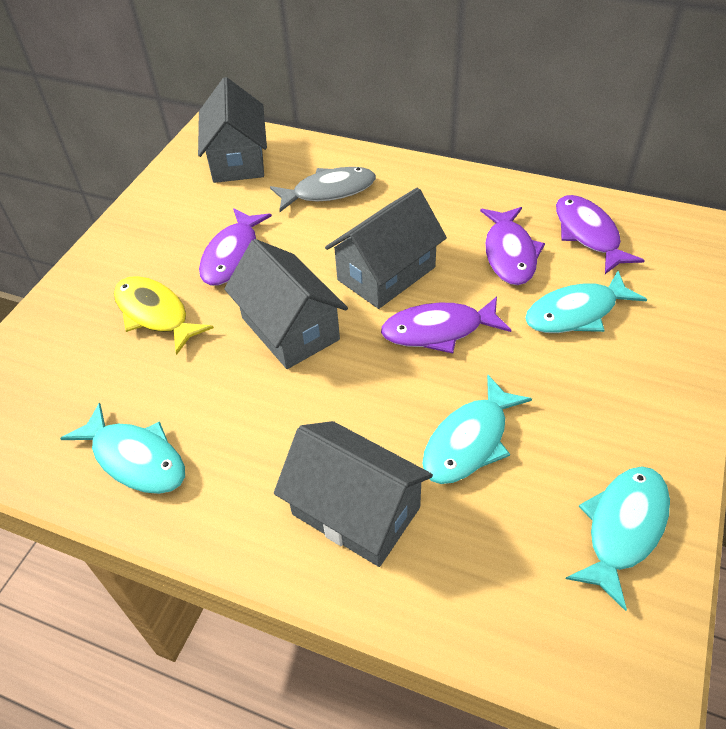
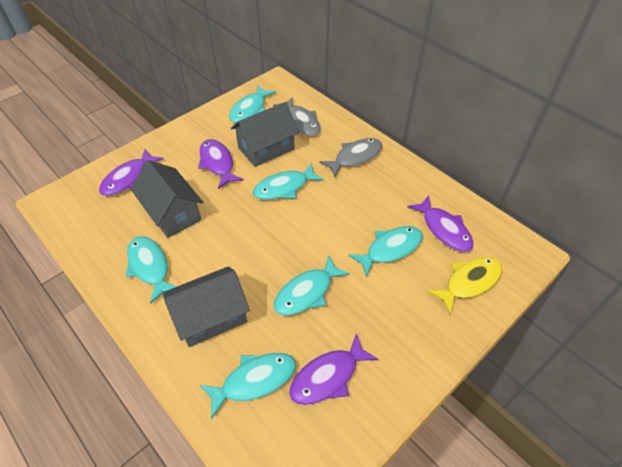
grey fish: [270,167,376,212] = 1 -> [273,97,321,136] [319,138,382,177] = 2
grey house: [198,77,267,183] [224,239,348,369] [274,421,433,567] [325,188,447,309] = 4 -> [131,160,203,238] [163,266,250,347] [231,102,299,167] = 3
turquoise fish: [60,402,185,494] [422,375,532,484] [525,271,647,333] [565,466,670,611] = 4 -> [126,236,177,304] [200,353,296,419] [229,85,276,123] [253,163,324,200] [274,255,350,316] [348,226,423,277] = 6

